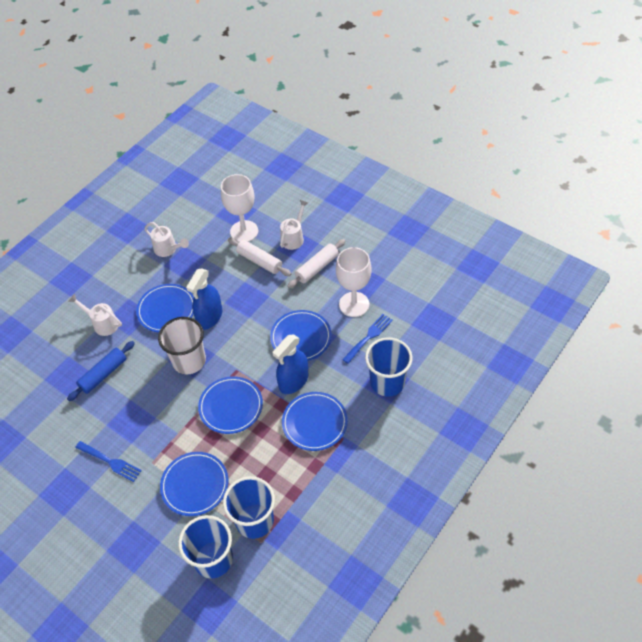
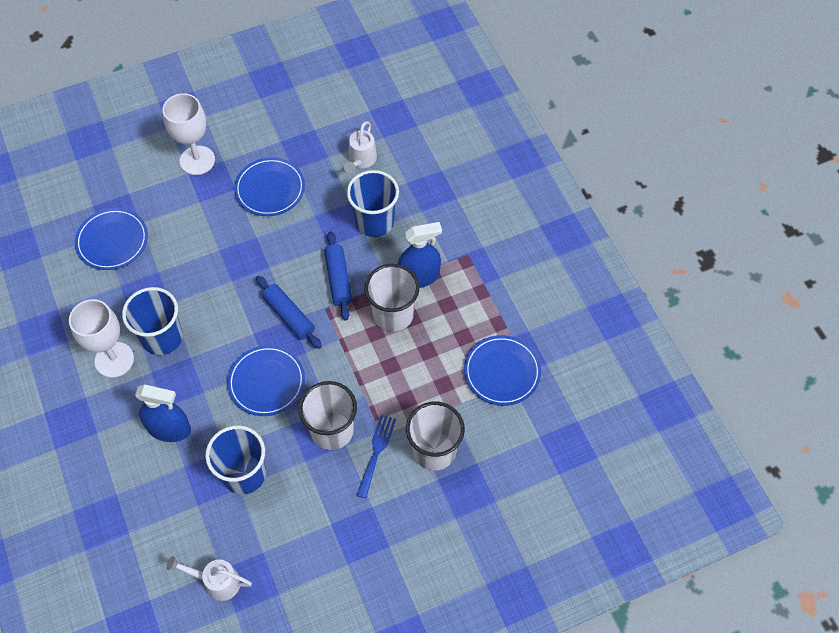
blue fork: [75,441,142,482] [342,314,393,364] = 2 -> [356,415,396,498] = 1
blue plate: [136,284,194,333] [160,452,228,516] [198,376,263,434] [270,310,332,361] [282,392,348,451] = 5 -> [75,208,148,270] [227,345,305,416] [234,157,305,216] [464,335,541,406] = 4
blue rolling pin: [67,341,135,401] = 1 -> [256,276,322,349] [324,231,352,320] = 2
white cup: [158,317,206,374] = 1 -> [299,381,357,450] [365,264,420,332] [406,402,465,471] = 3
white rolling pin: [228,238,291,276] [287,239,345,288] = 2 -> none = 0
white watering can: [68,294,122,336] [144,222,189,257] [280,200,308,250] = 3 -> [167,556,252,601] [344,121,377,173] = 2

